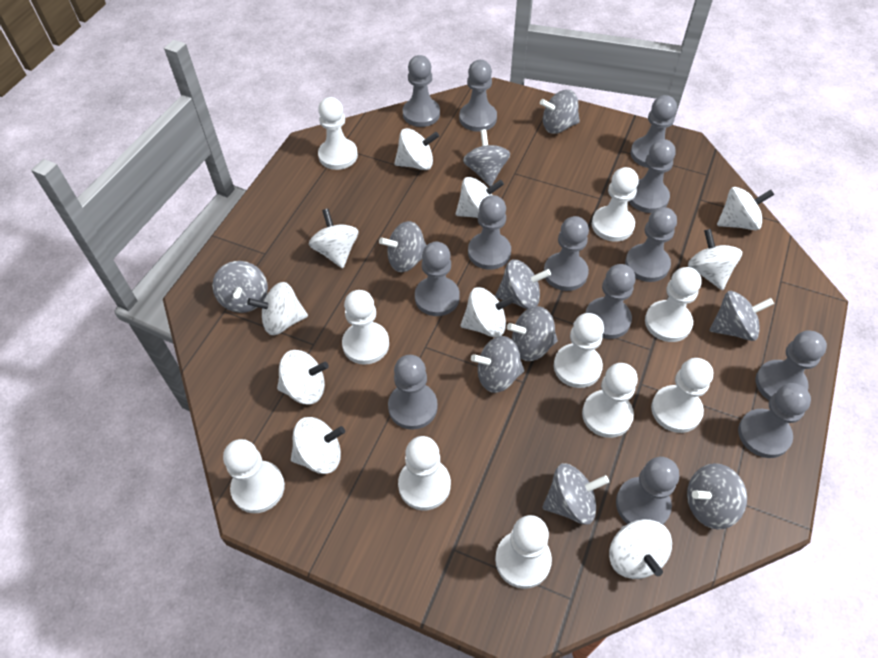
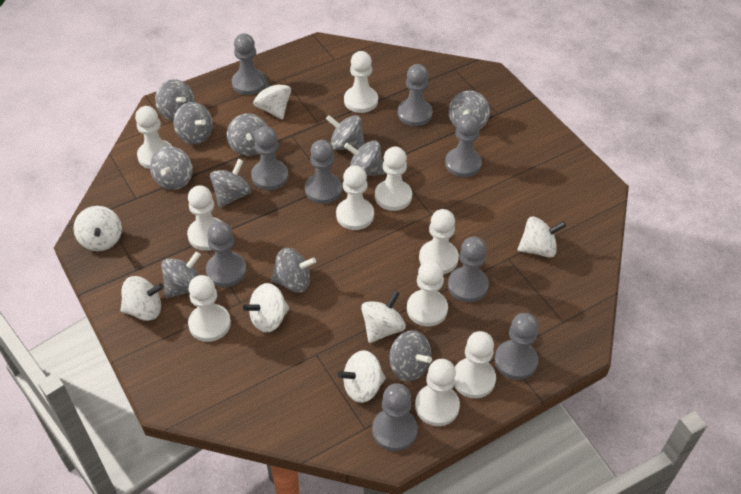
grey pawn: [388,355,438,430] [403,55,440,127] [415,242,460,316] [459,60,497,132] [468,195,511,270] [544,216,589,291] [585,264,635,339] [616,457,679,525] [625,207,677,282] [629,139,676,213] [630,95,677,168] [738,383,811,458] [756,331,827,400] = 13 -> [206,221,247,287] [232,33,265,95] [251,126,288,190] [305,140,342,204] [372,383,418,451] [398,64,433,126] [445,114,482,177] [448,237,489,302] [495,313,538,380] = 9
grey spinning top: [212,261,268,313] [379,221,426,272] [463,129,510,187] [471,336,524,393] [495,260,551,309] [507,306,558,361] [540,90,580,134] [543,463,609,524] [687,463,747,530] [710,291,774,341] = 10 -> [150,146,193,190] [155,79,195,121] [161,251,201,298] [174,102,213,144] [210,159,251,208] [227,114,268,156] [271,248,316,293] [326,115,365,150] [344,140,385,176] [390,330,432,382] [449,91,490,130] = 11
white spinning top: [247,282,308,335] [277,350,329,404] [291,417,345,474] [309,209,358,268] [394,128,439,170] [456,177,504,218] [460,287,516,338] [609,519,672,579] [688,229,742,290] [717,187,774,230] = 10 -> [73,206,122,251] [120,276,164,321] [243,283,290,333] [253,74,291,120] [338,350,386,403] [361,290,406,343] [517,216,566,258] = 7

